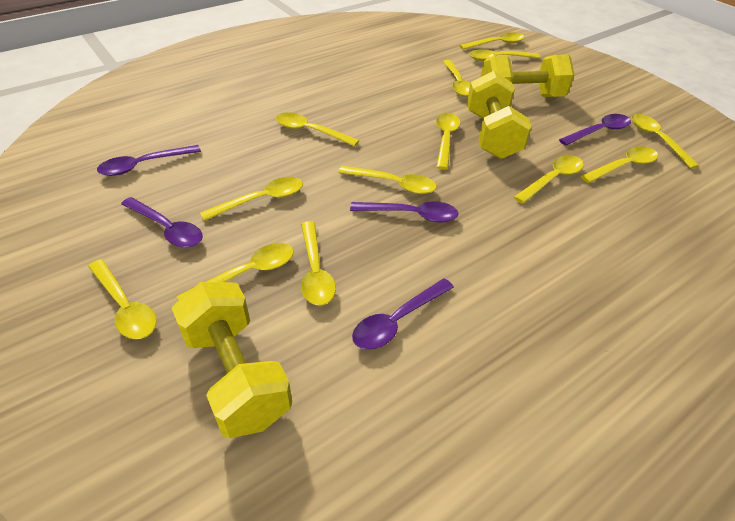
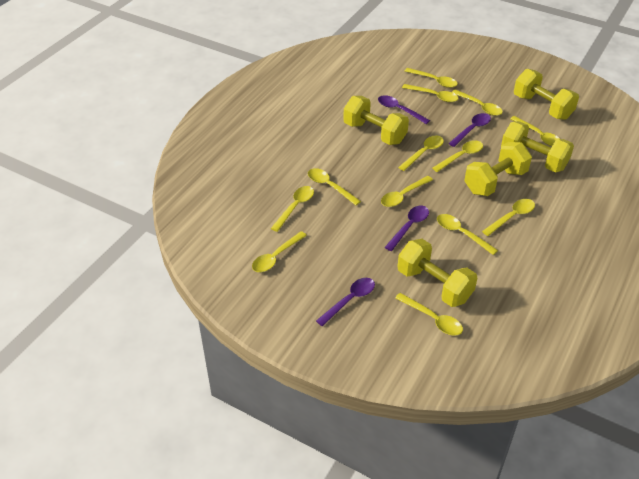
purple spoon: [97,145,201,176] [121,197,203,248] [350,201,458,222] [352,278,454,350] [559,114,631,146] = 5 -> [316,278,375,326] [378,95,430,124] [385,206,429,251] [448,113,491,147] = 4
yellow dumbbell: [172,282,292,438] [467,71,532,159] [481,54,575,97] = 3 -> [343,96,409,145] [397,239,477,307] [464,142,532,196] [501,121,574,173] [514,69,579,120] = 5

